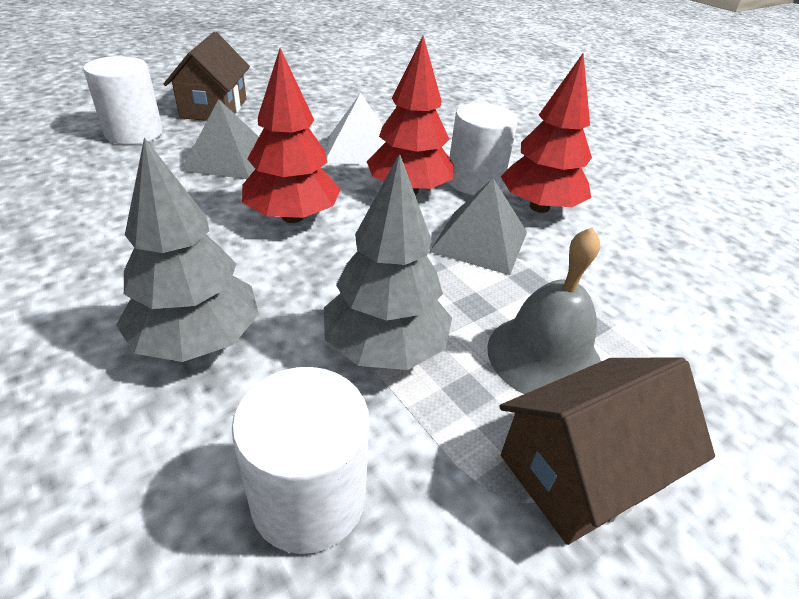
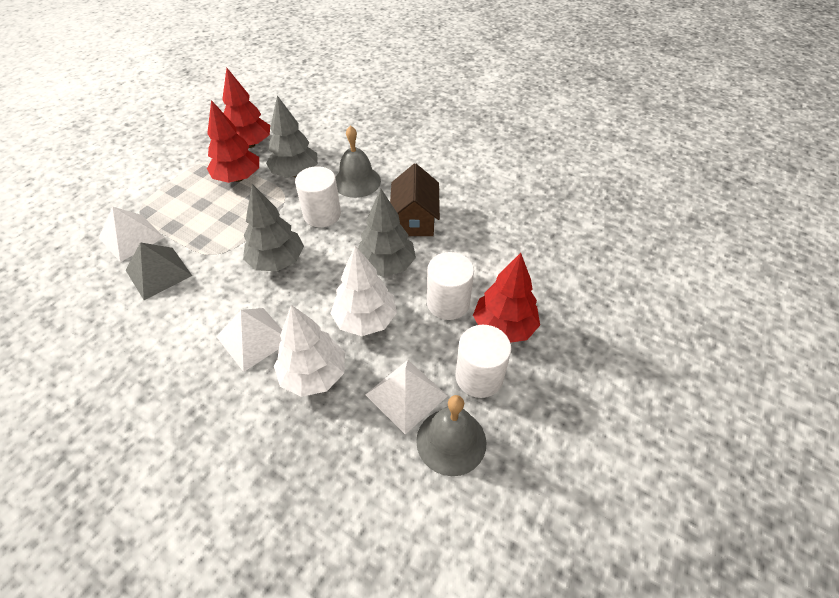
brown house: [164,32,250,121] [499,357,715,545] = 2 -> [390,164,440,236] = 1
grey bell: [487,227,601,394] = 1 -> [336,125,381,198] [416,395,487,476] = 2
grey pyramid: [181,99,259,179] [429,178,527,275] = 2 -> [126,242,192,300] = 1
grey tree: [116,137,259,362] [324,153,452,370] = 2 -> [243,184,304,271] [266,95,318,178] [358,189,416,277] = 3
white pyramid: [326,93,385,165] = 1 -> [99,207,165,262] [216,308,282,372] [365,360,448,434] = 3
white tree: none = 0 -> [274,305,345,397] [330,246,397,336] = 2

